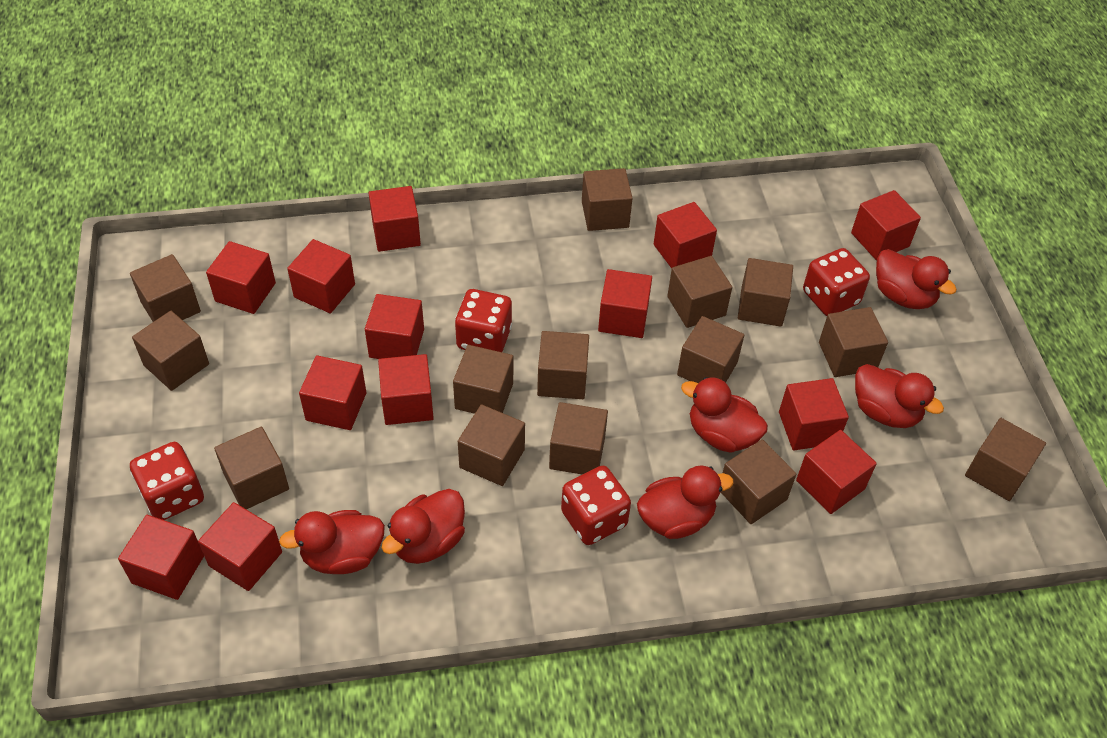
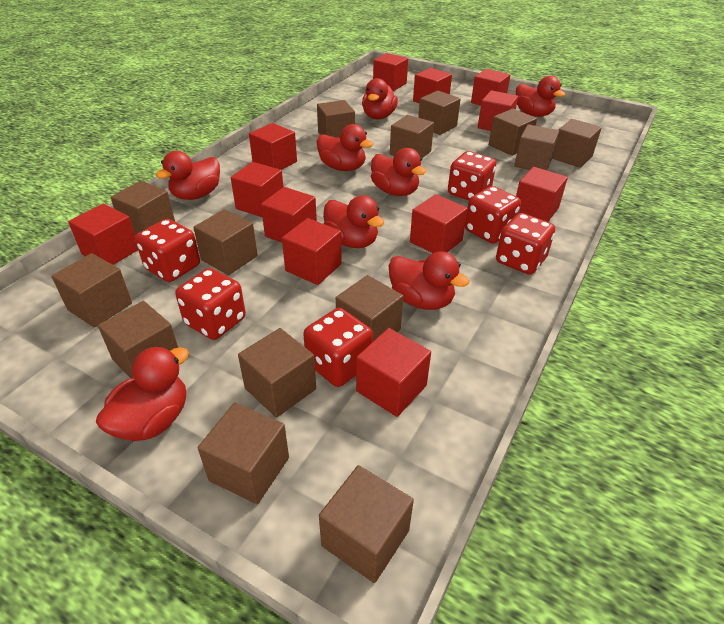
red cube: [118,515,204,600] [198,502,282,591] [206,241,276,314] [287,239,355,313] [299,355,366,430] [365,294,424,359] [369,186,421,252] [378,354,434,425] [598,269,652,338] [654,202,717,268] [779,378,849,450] [796,430,877,514] [851,190,921,260] = 13 -> [68,204,138,265] [231,162,283,217] [249,123,297,170] [261,187,317,243] [282,218,342,285] [356,328,431,417] [373,53,408,91] [410,194,468,253] [413,68,452,103] [471,69,510,105] [478,90,518,131] [516,167,568,222] = 12
red dice: [130,442,204,520] [455,289,512,352] [561,466,631,545] [803,248,870,316] = 4 -> [135,219,200,282] [175,268,246,340] [303,308,373,387] [448,151,496,201] [465,186,521,243] [496,213,555,275] = 6
red duck: [279,510,385,574] [382,489,465,564] [637,465,734,539] [681,377,768,453] [855,364,944,428] [876,249,957,309] = 6 -> [96,346,189,441] [156,151,220,200] [317,124,373,171] [323,195,384,248] [362,78,398,120] [371,148,426,196] [389,251,470,310] [516,76,566,117] = 8

